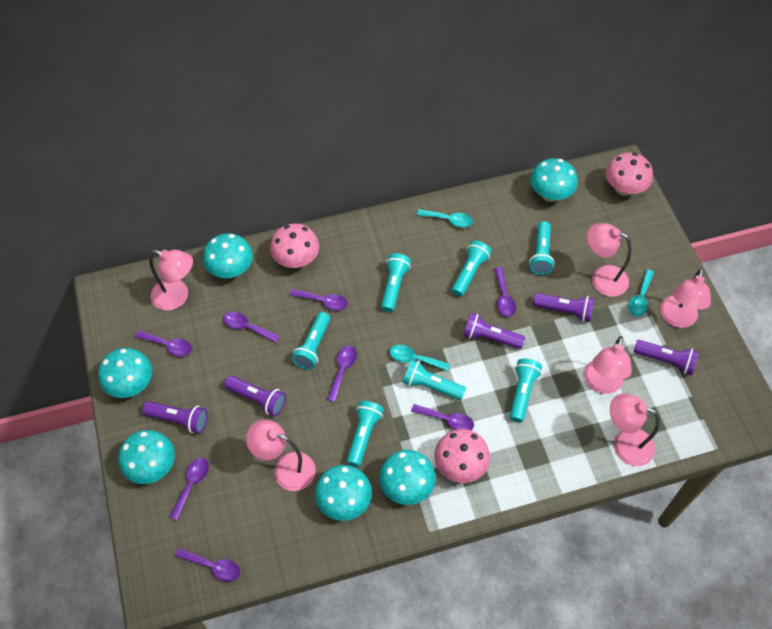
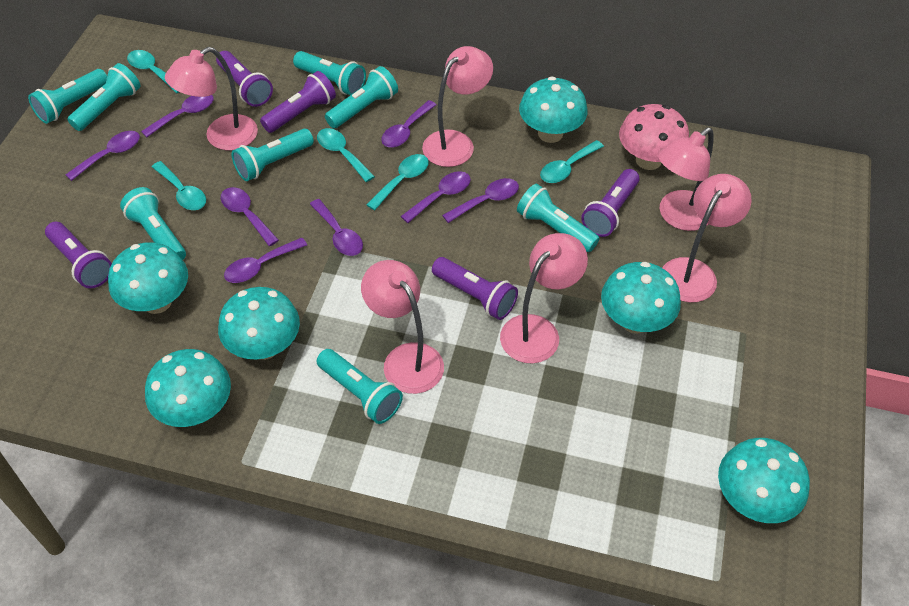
pink mushroom: [270,223,319,268] [434,429,490,483] [605,152,653,196] = 3 -> [619,104,689,170] = 1
turquoise flashlight: [291,312,330,370] [347,401,384,467] [381,253,411,312] [403,360,466,400] [452,240,492,297] [510,359,542,422] [529,221,555,275] = 7 -> [28,69,107,124] [67,63,141,131] [120,187,186,260] [232,129,314,181] [293,51,366,95] [317,349,403,424] [325,66,398,128] [517,184,600,252] = 8
turquoise spoon: [389,345,450,371] [417,209,473,228] [629,269,654,317] = 3 -> [127,50,179,93] [152,161,206,210] [317,128,375,182] [366,154,429,210] [540,140,604,183] = 5

